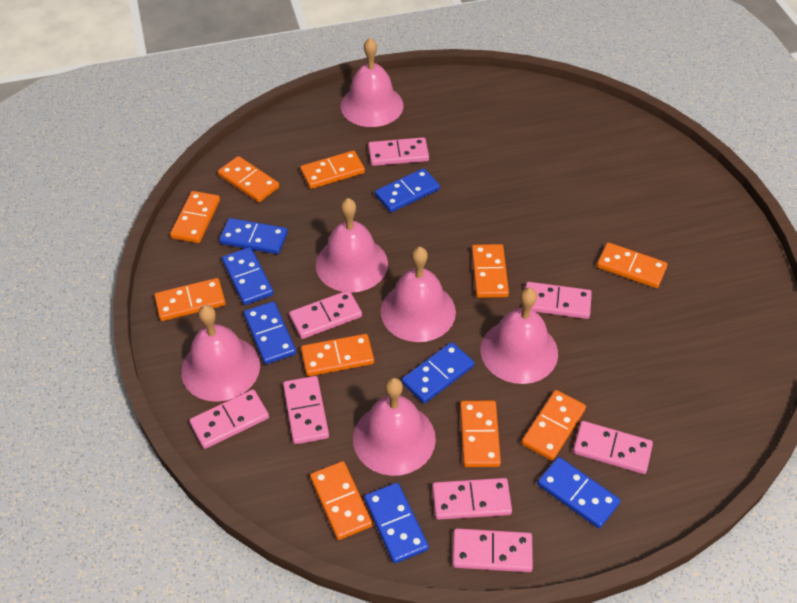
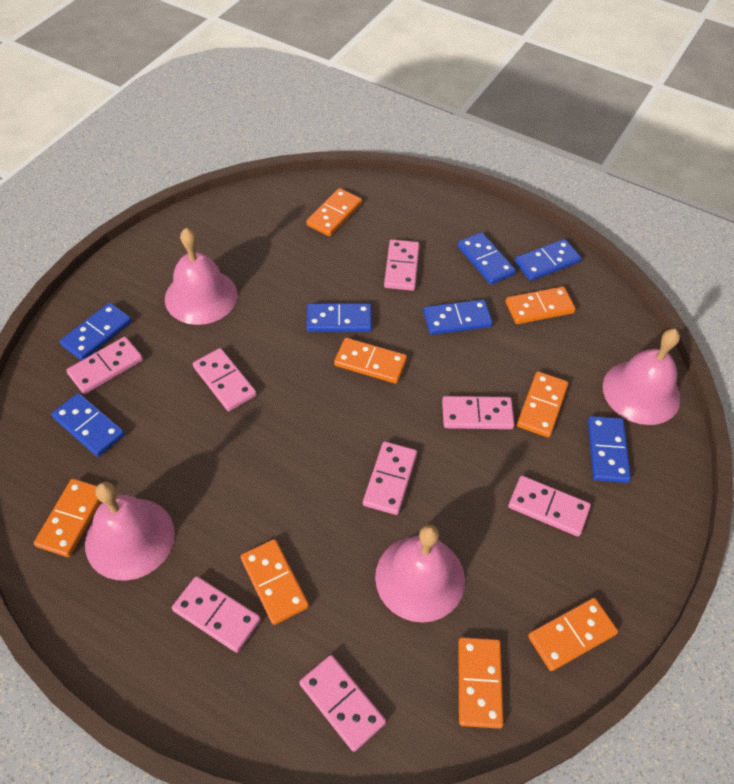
orange domino: [154,278,226,321] [170,191,220,243] [218,156,279,202] [300,151,365,189] [301,334,374,376] [310,461,373,540] [460,401,501,467] [472,244,509,298] [521,390,586,461] [597,242,668,288] = 10 -> [34,479,101,557] [241,539,309,625] [306,188,362,236] [334,338,407,384] [458,637,504,729] [506,287,576,324] [517,371,569,438] [528,598,618,671] = 8
pink bell: [181,305,260,402] [316,198,388,293] [341,38,403,127] [353,378,436,476] [381,247,456,342] [481,288,558,384] = 6 -> [85,482,175,581] [165,228,237,325] [375,525,465,623] [603,329,681,425] = 4

